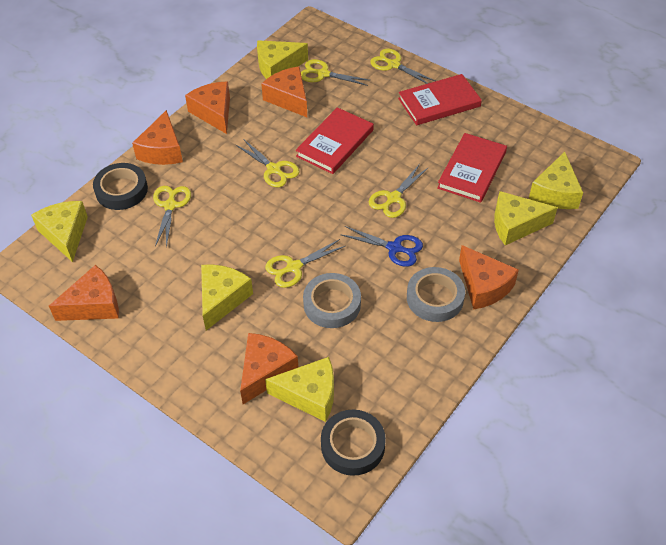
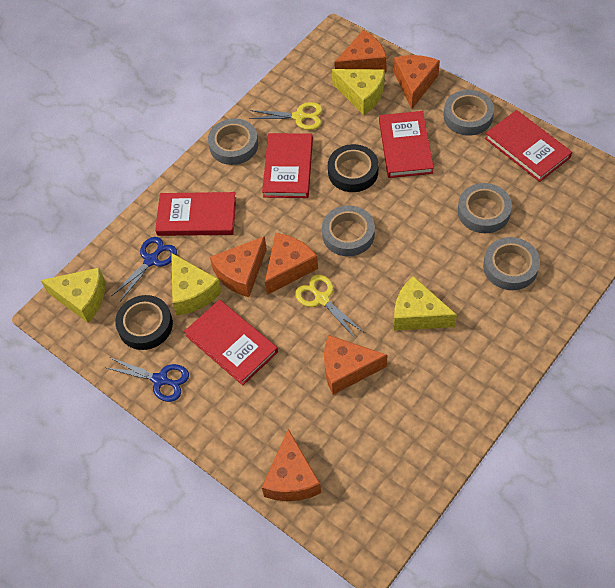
blue scissors: [340,226,423,267] = 1 -> [107,358,189,402] [111,237,177,301] = 2
grey tape: [303,273,361,328] [407,267,465,322] = 2 -> [208,119,258,165] [322,205,375,256] [444,90,494,136] [458,183,512,233] [483,237,540,290] = 5
red book: [296,107,374,174] [398,74,482,125] [437,133,507,203] = 3 -> [155,192,236,236] [184,300,278,385] [262,133,313,198] [379,111,434,178] [485,110,572,182] = 5
yellow cheese: [31,201,88,262] [201,265,253,330] [257,40,308,79] [265,357,334,422] [494,191,558,245] [529,152,583,209] = 6 -> [41,268,105,323] [171,253,222,315] [332,69,385,115] [394,276,457,331] = 4
yellow scissors: [153,186,191,248] [236,139,299,187] [265,239,345,288] [301,59,371,86] [369,164,429,218] [370,48,435,84] = 6 -> [249,102,323,130] [295,275,363,339] = 2

